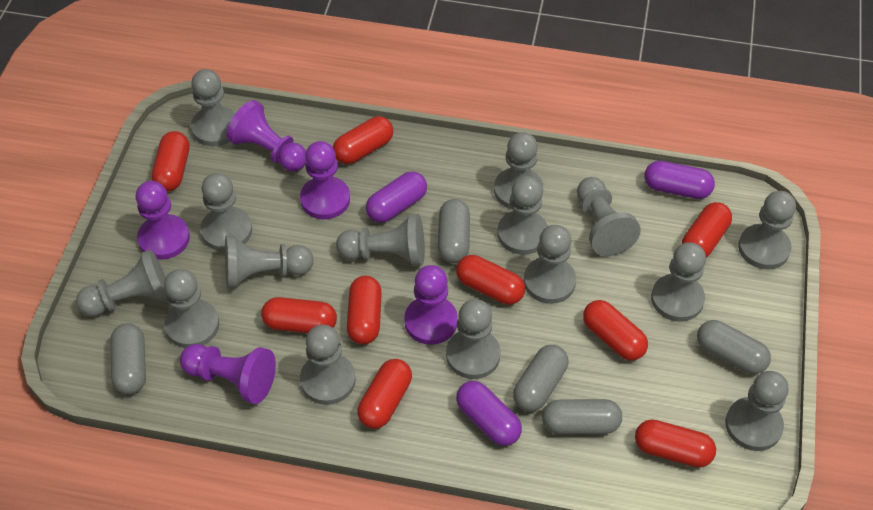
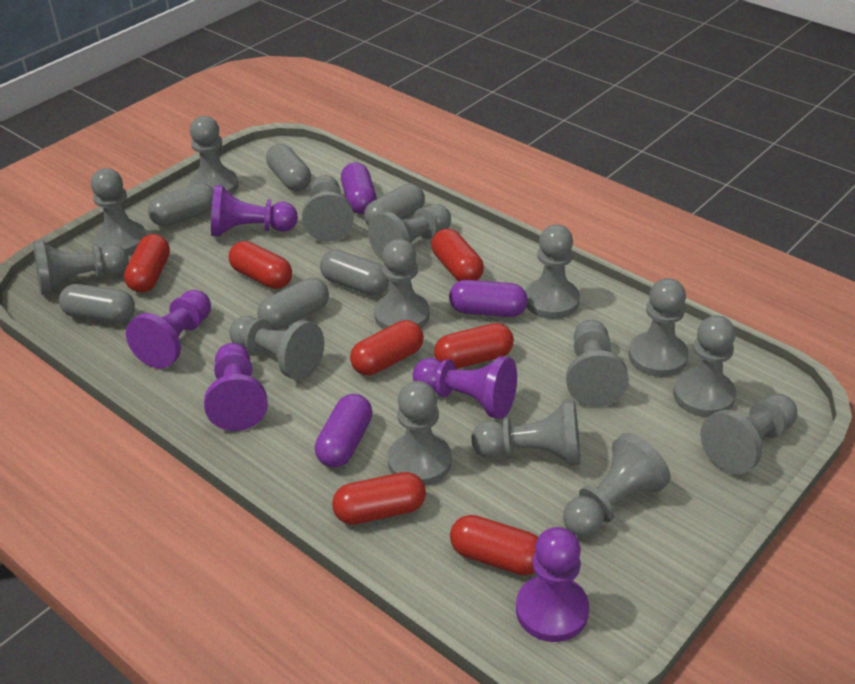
grey capsule: [110,323,146,395] [438,199,470,263] [513,345,568,412] [542,399,622,434] [697,320,771,374] = 5 -> [59,284,135,323] [148,183,214,226] [257,278,329,330] [266,144,311,191] [320,250,389,295] [364,184,425,226] = 6
red capsule: [152,131,189,191] [261,297,337,333] [333,116,394,164] [347,276,382,344] [357,359,412,429] [456,255,525,305] [583,300,648,360] [635,419,716,467] [682,202,732,258] = 9 -> [124,234,170,293] [229,241,292,289] [332,472,426,525] [350,320,424,375] [431,229,484,281] [434,323,514,369] [450,515,539,575] = 7

